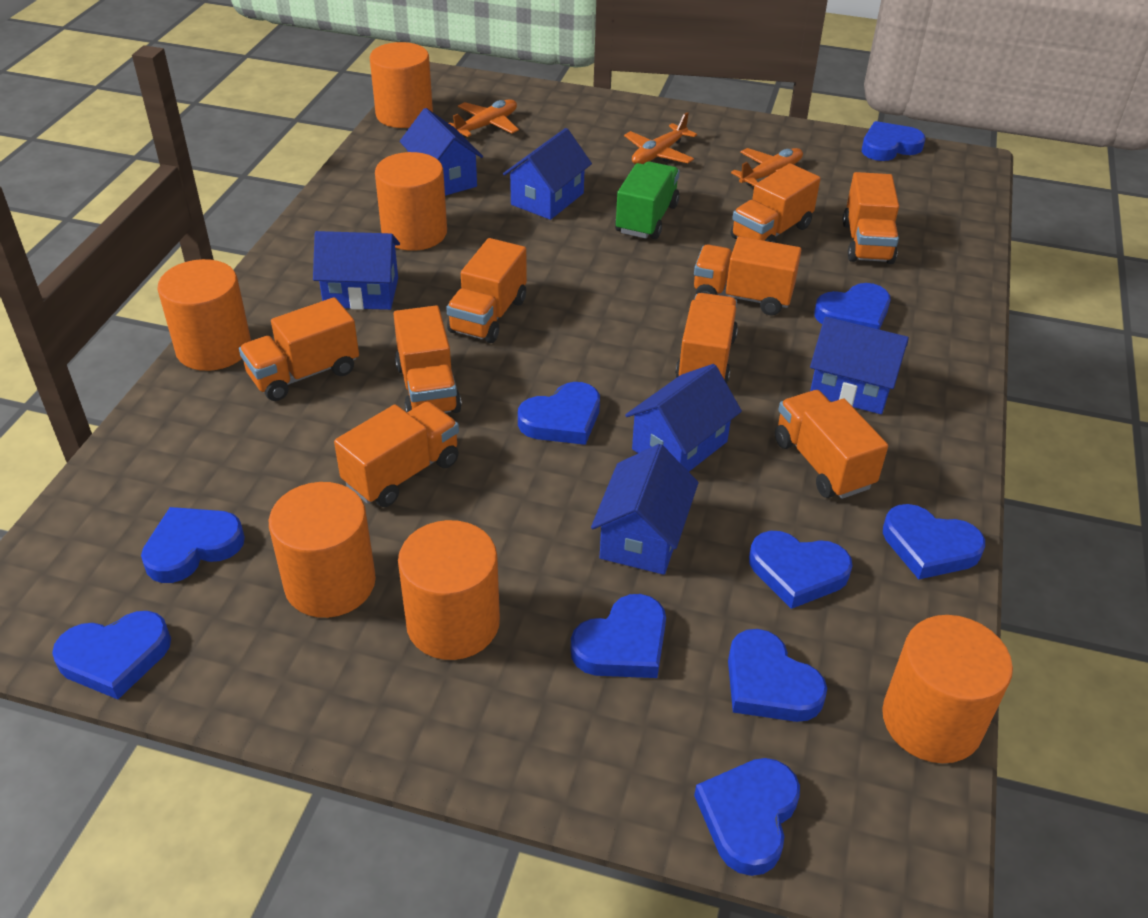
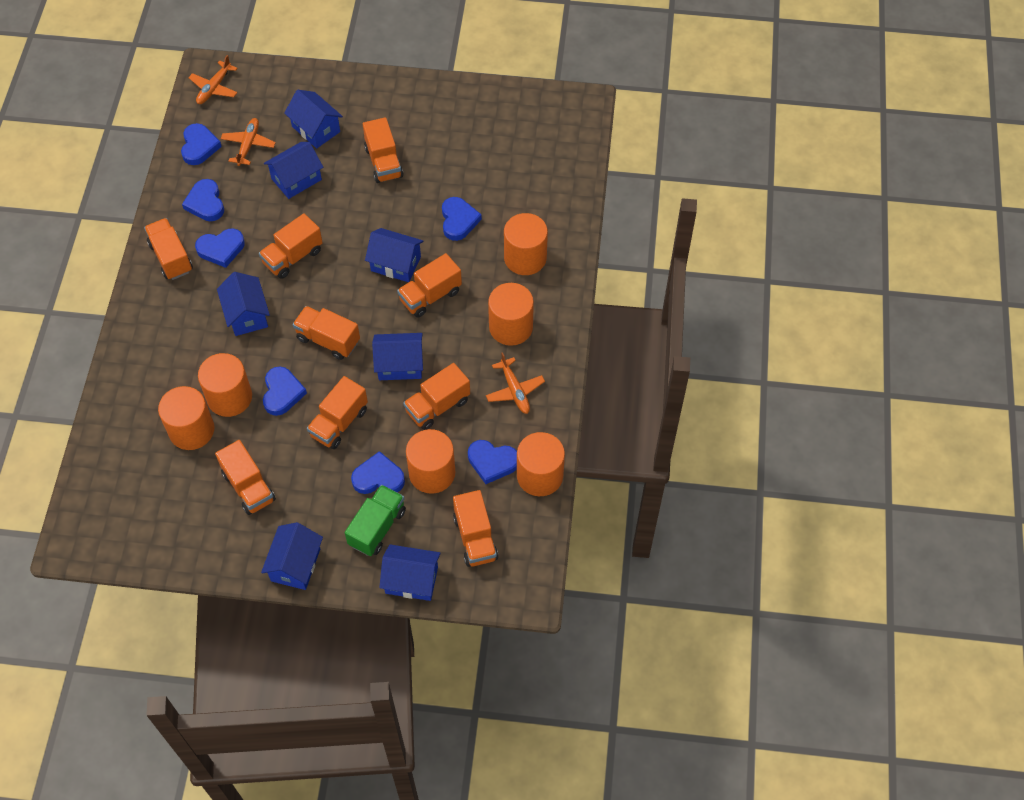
blue heart: [52,611,171,699] [141,507,245,583] [518,382,600,445] [570,594,666,678] [694,758,800,876] [728,629,827,722] [749,531,852,609] [814,283,890,330] [862,121,925,161] [883,504,985,579] = 10 -> [181,123,222,165] [182,179,224,221] [195,229,245,268] [263,366,307,416] [351,451,405,494] [442,197,482,241] [468,440,517,484] = 7
blue house: [313,231,400,310] [400,108,483,196] [503,128,592,220] [591,444,698,575] [625,364,742,472] [810,317,909,414] = 6 -> [217,272,270,336] [261,522,323,590] [264,142,323,199] [284,90,343,148] [365,228,423,282] [372,333,423,380] [379,544,441,601] = 7

